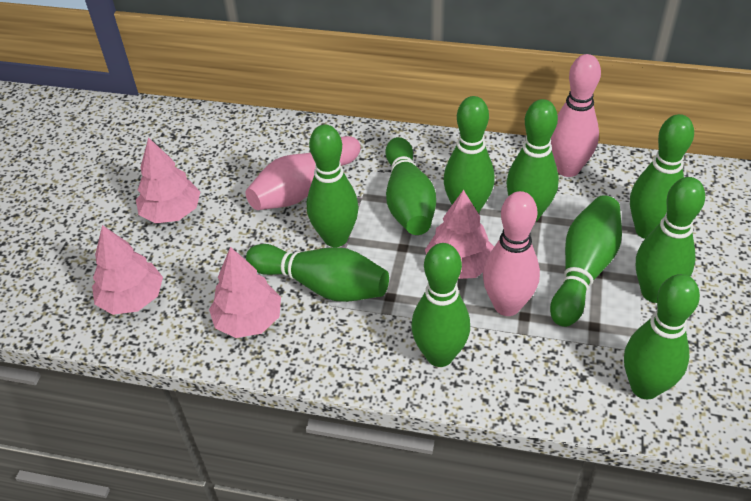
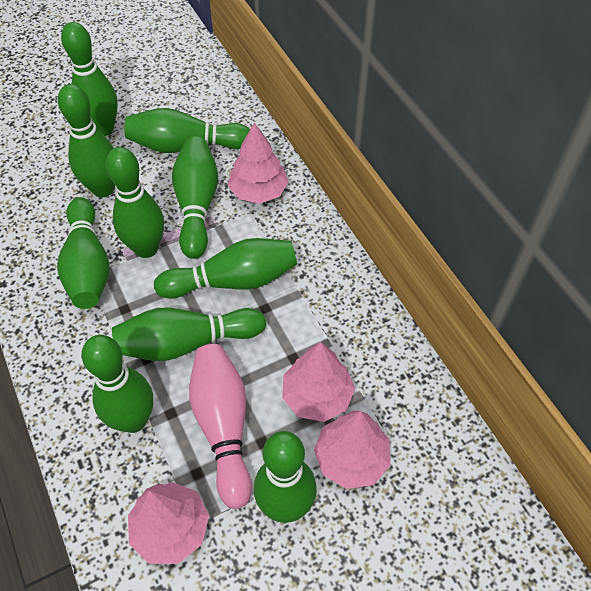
pink bowling pin: [246,136,361,210] [483,191,540,316] [551,54,601,177] = 3 -> [189,344,252,509] = 1

